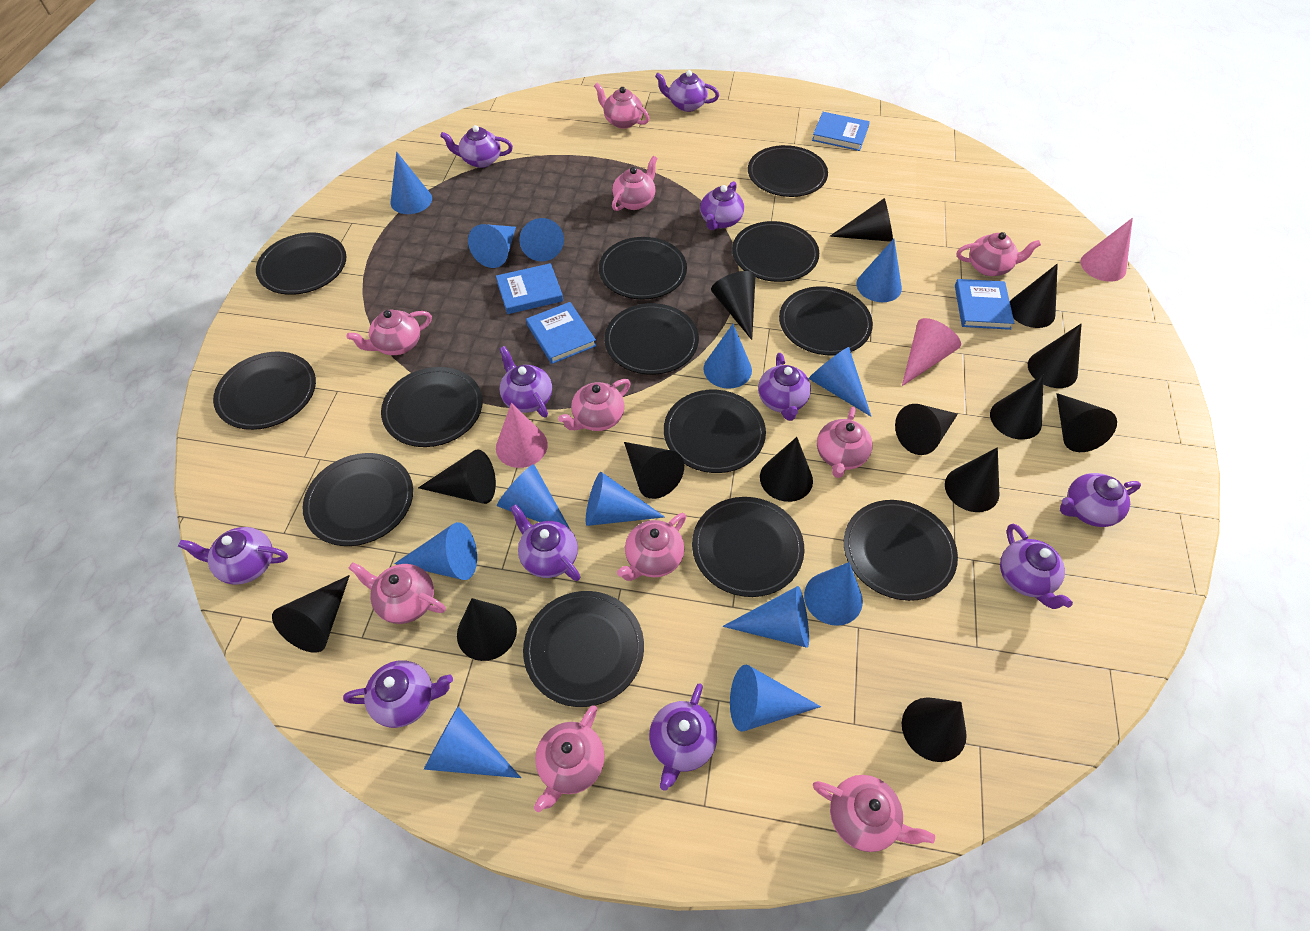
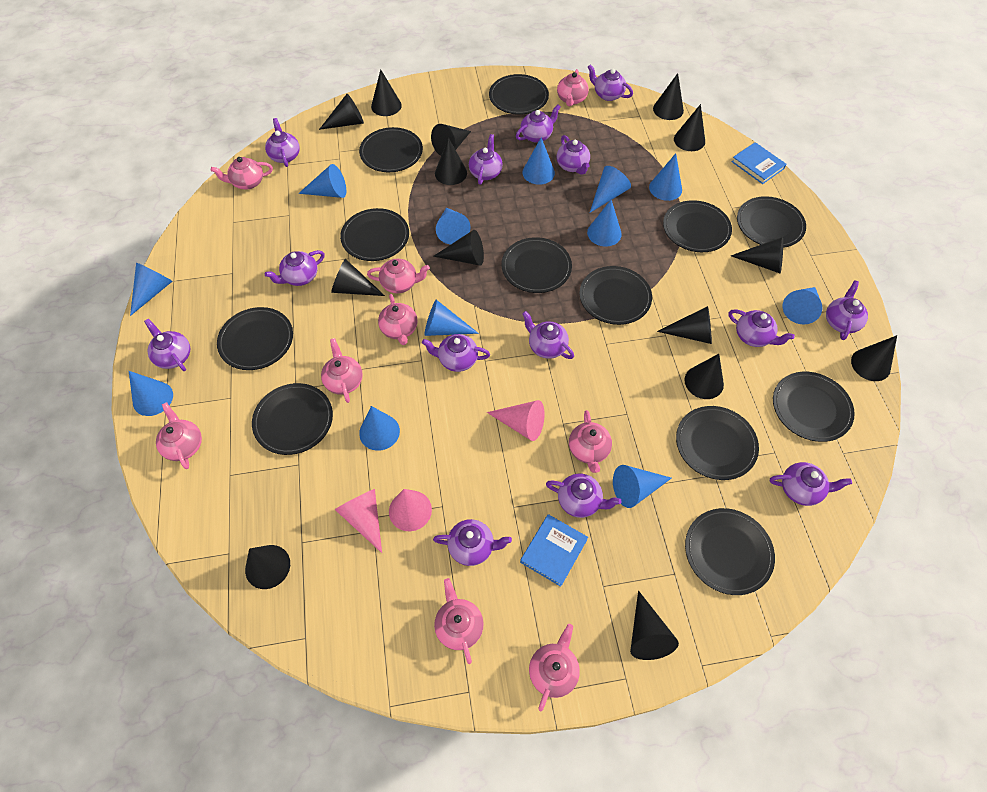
black plate: [213,352,316,430] [256,233,347,295] [303,453,413,546] [381,367,483,447] [523,591,644,707] [599,237,687,299] [604,303,699,375] [664,390,766,473] [692,497,804,597] [732,221,819,282] [748,145,828,197] [779,286,873,356] [844,500,958,601] = 13 -> [217,307,293,370] [252,383,333,455] [340,208,409,261] [359,127,423,172] [489,74,549,115] [502,237,572,293] [579,266,652,325] [663,200,732,252] [676,406,759,480] [685,508,775,595] [737,196,806,248] [773,372,855,442] = 12
blue book: [496,263,563,314] [526,302,596,364] [812,112,870,151] [955,279,1014,330] = 4 -> [520,514,588,587] [731,142,787,184] = 2
blue cone: [391,152,432,214] [394,522,477,580] [423,707,521,778] [468,224,516,268] [497,464,570,529] [519,218,564,261] [586,472,665,526] [703,324,752,389] [722,586,809,648] [730,665,821,732] [804,562,863,626] [809,347,871,416] [857,239,902,302] = 13 -> [129,371,173,416] [130,263,173,316] [298,164,346,198] [359,406,400,451] [424,300,479,336] [436,208,471,244] [522,137,555,185] [587,199,622,247] [590,166,631,213] [613,465,672,508] [649,153,682,201] [783,287,822,325] = 12
pink teapot: [347,310,432,355] [348,562,446,624] [534,705,605,812] [558,379,631,431] [594,83,650,129] [612,156,658,211] [617,513,686,581] [813,775,935,852] [817,407,873,478] [957,232,1041,276] = 10 -> [156,402,202,469] [211,157,273,189] [321,338,363,403] [367,259,430,293] [378,294,417,345] [434,578,484,664] [529,624,580,711] [557,69,589,106] [569,410,612,473] = 9
purple teapot: [178,527,288,585] [343,660,453,728] [440,125,513,168] [499,346,552,417] [510,504,580,581] [649,683,717,791] [655,70,719,112] [700,181,744,230] [758,353,811,421] [1000,523,1073,609] [1060,473,1141,527] = 11 -> [144,319,190,371] [265,118,300,167] [265,250,325,286] [422,334,490,372] [433,519,512,566] [469,134,503,185] [516,104,561,143] [522,311,574,359] [546,474,621,518] [557,135,590,175] [588,64,633,101] [728,309,795,347] [770,462,852,506] [826,281,868,340] = 14

